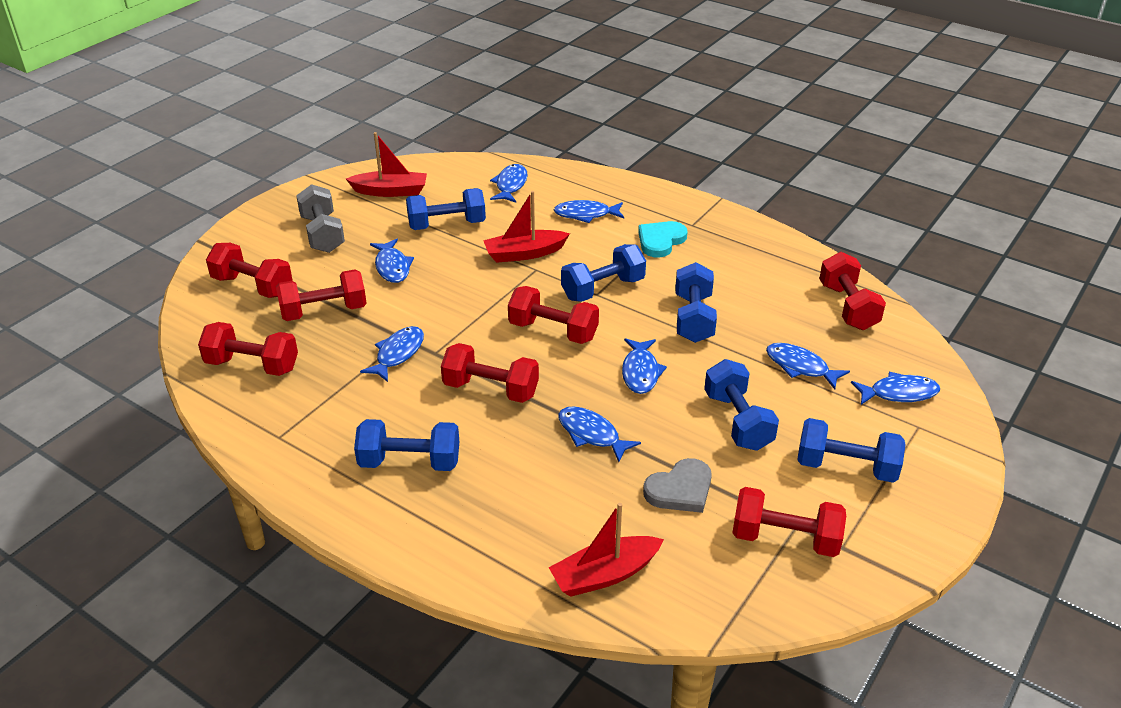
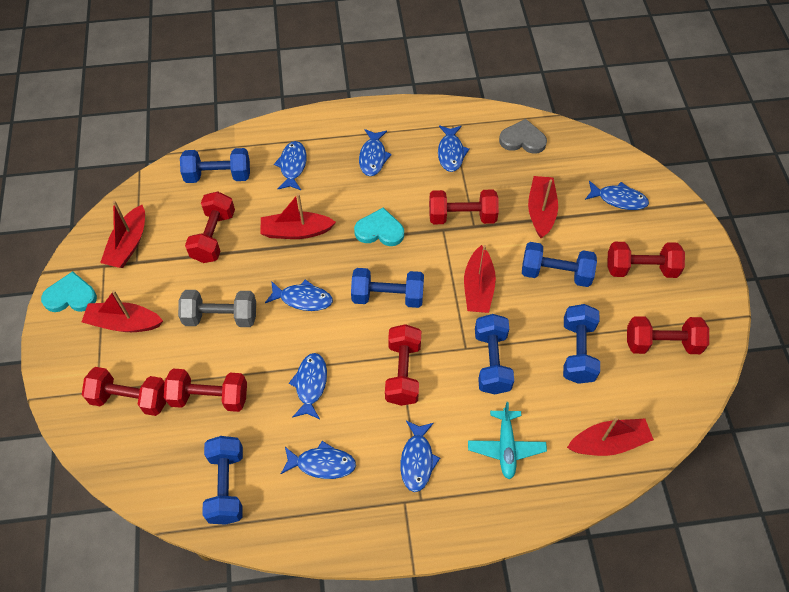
red boat: [346,132,427,197] [483,191,570,263] [548,503,664,597] = 3 -> [82,290,163,332] [100,201,145,268] [260,193,336,239] [464,245,496,313] [528,176,558,238] [567,417,654,456] = 6
turquoise heart: [638,221,687,258] = 1 -> [41,271,97,312] [354,207,404,246] = 2
turquoise plane: none = 0 -> [468,402,547,479] = 1

